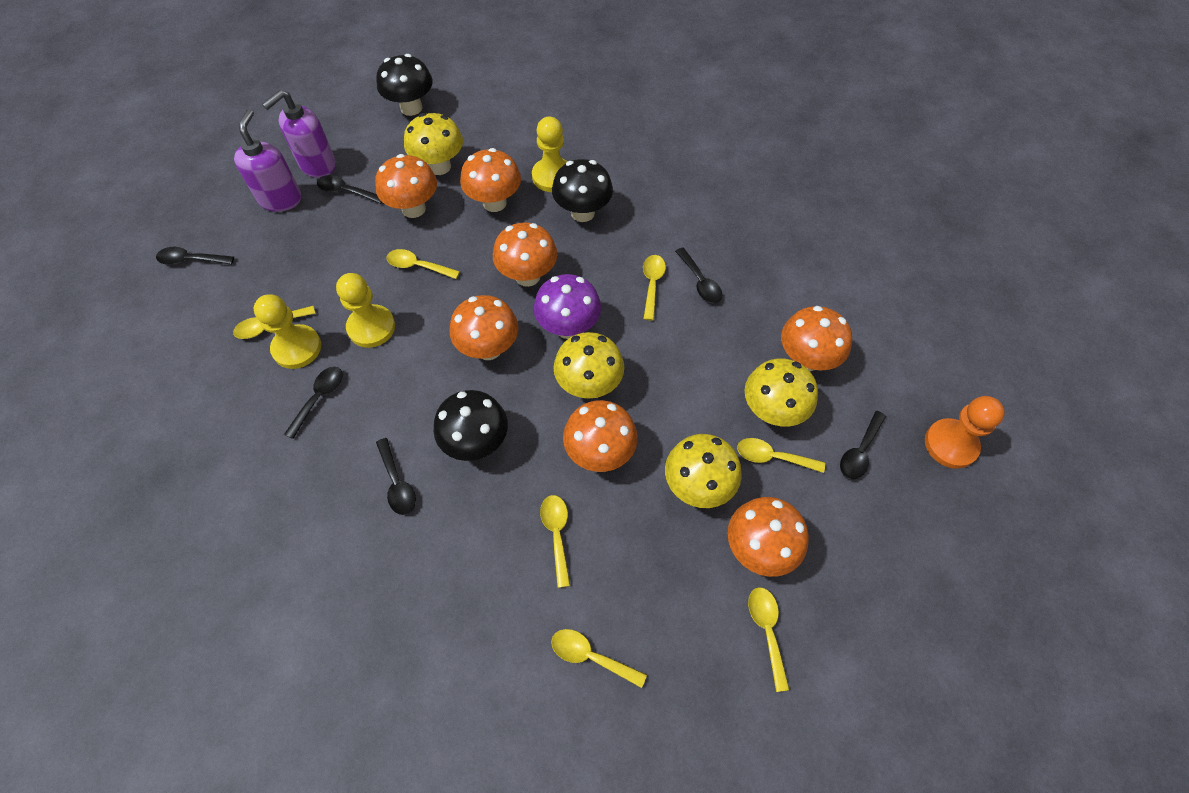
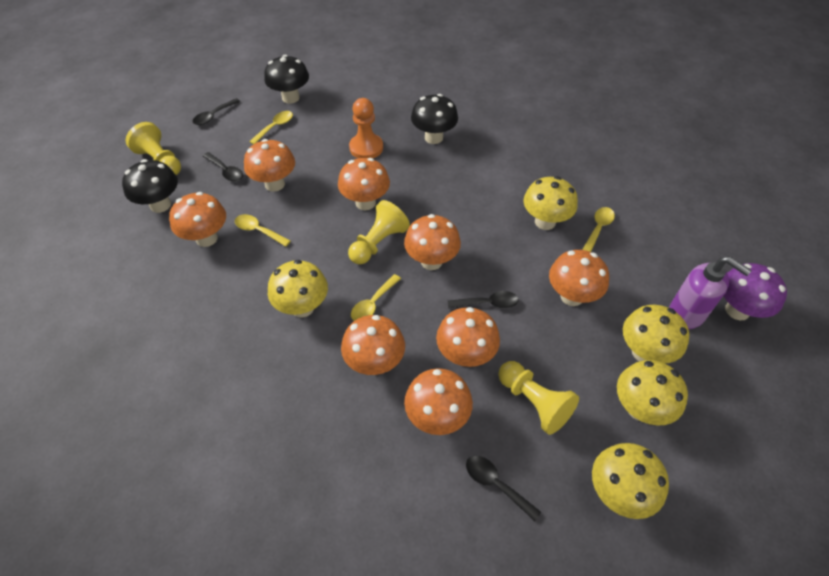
black spoon: [156,247,234,265] [284,367,342,439] [317,175,382,204] [376,438,416,515] [675,248,723,303] [840,411,886,479] = 6 -> [193,98,241,125] [203,152,243,182] [448,291,518,309] [466,456,541,521] = 4
orange mushroom: [375,154,437,218] [449,295,519,360] [460,148,521,212] [493,222,557,287] [563,400,638,472] [728,497,809,577] [781,306,852,371] = 7 -> [169,192,226,247] [244,139,295,192] [338,158,390,211] [341,315,405,375] [404,214,461,270] [404,368,473,435] [436,307,500,367] [549,250,609,306] = 8
purple soap dispenser: [234,109,302,212] [262,90,336,178] = 2 -> [669,256,752,329] = 1
yellow mushroom: [404,113,463,175] [553,332,624,399] [665,434,742,508] [745,358,818,427] = 4 -> [268,260,328,318] [524,176,578,230] [592,443,669,519] [617,360,688,426] [623,305,689,363] = 5
yellow spoon: [233,306,316,339] [386,249,460,279] [540,495,570,588] [551,629,647,688] [643,255,666,321] [737,438,825,473] [748,587,790,692] = 7 -> [235,214,291,247] [249,111,293,144] [351,274,401,321] [582,207,615,252] = 4

